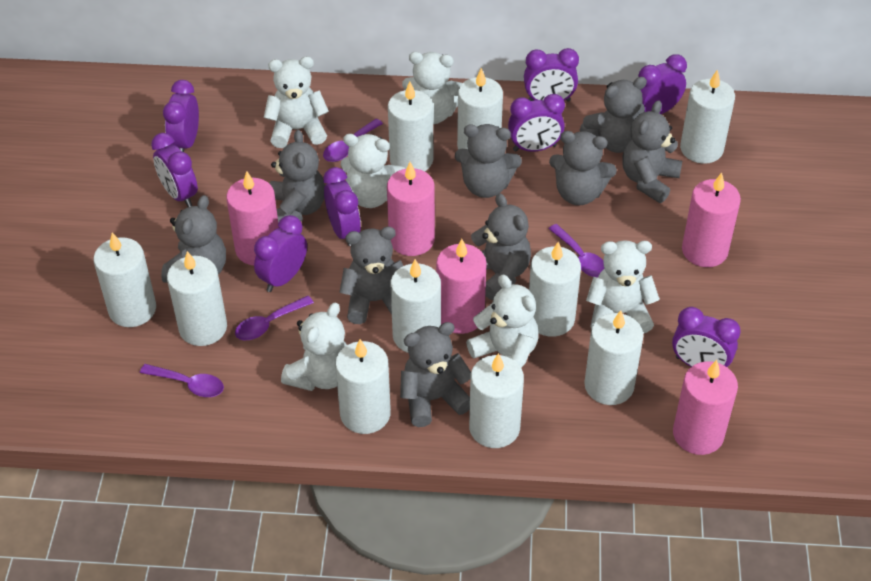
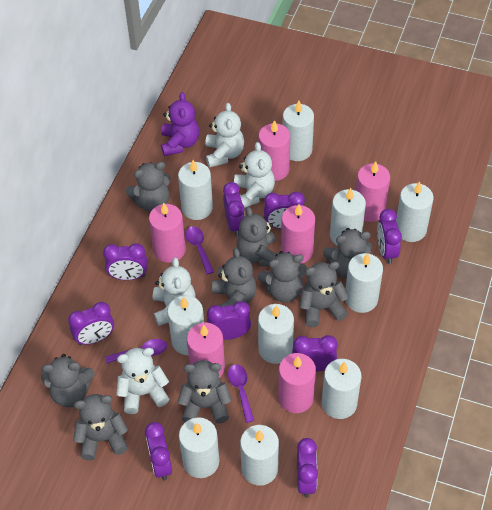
pink candle: [226,171,279,265] [387,162,435,256] [436,239,487,334] [673,360,738,455] [682,172,741,267] = 5 -> [149,203,186,263] [187,323,225,378] [259,120,290,181] [278,353,316,413] [281,204,315,264] [356,161,390,222] = 6
purple clock: [151,133,198,207] [163,80,199,152] [254,215,307,292] [323,167,361,246] [508,94,565,152] [524,48,579,101] [638,54,687,114] [672,307,741,367] = 8 -> [68,302,114,345] [103,243,147,280] [145,422,172,480] [207,301,251,340] [223,182,245,236] [264,192,305,229] [292,335,338,372] [297,438,318,498] [377,209,402,264] = 9
purple spoon: [140,364,224,397] [235,296,314,340] [323,119,383,162] [548,224,604,278] = 4 -> [105,339,167,363] [185,226,214,275] [228,364,254,423] = 3
purple teddy bear: none = 0 -> [161,92,199,156] = 1
white teddy bear: [264,57,329,148] [281,303,347,391] [341,134,405,208] [402,52,462,124] [466,274,539,368] [586,240,660,333] = 6 -> [116,348,169,414] [153,257,196,326] [205,103,244,168] [234,142,275,208] = 4

